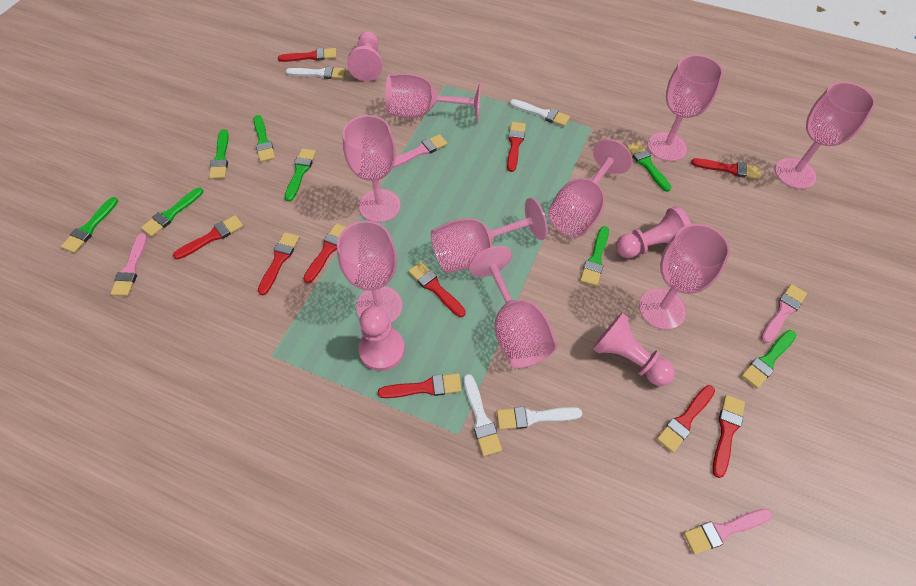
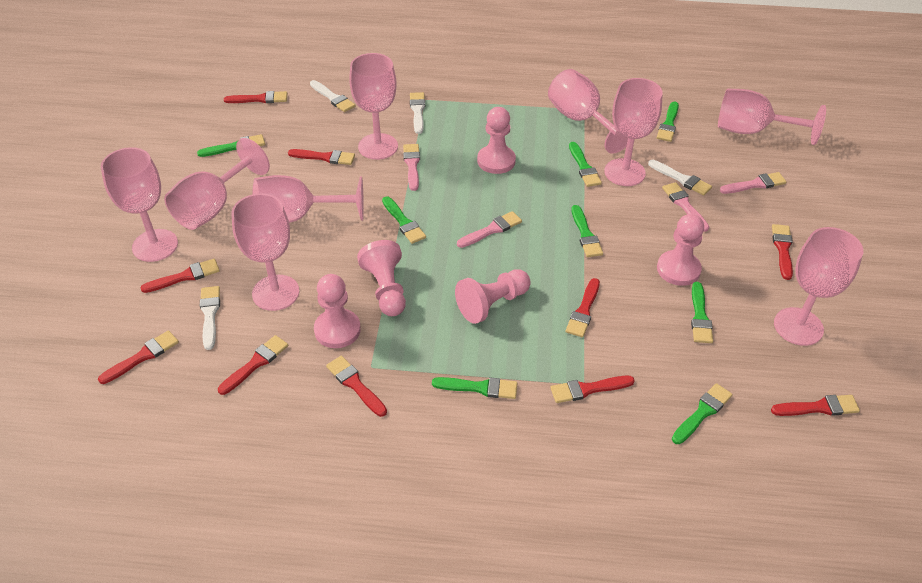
pink pawn: [347,31,382,81] [358,306,405,371] [592,313,675,386] [616,206,691,258] = 4 -> [314,274,361,348] [357,240,406,316] [455,269,531,324] [477,107,516,174] [657,214,704,286] = 5

